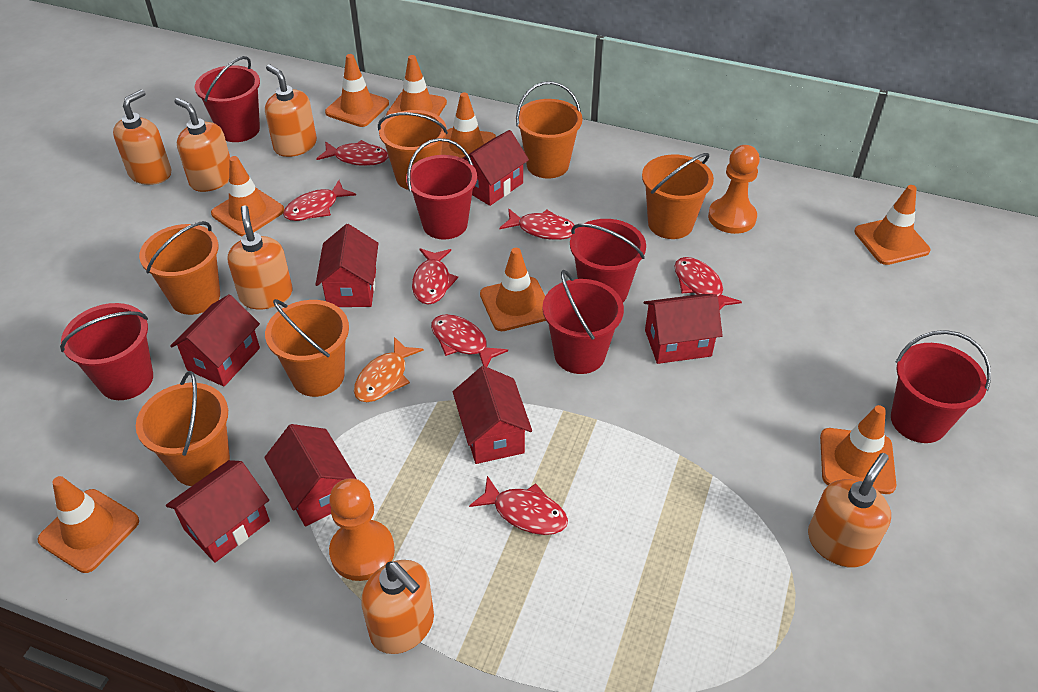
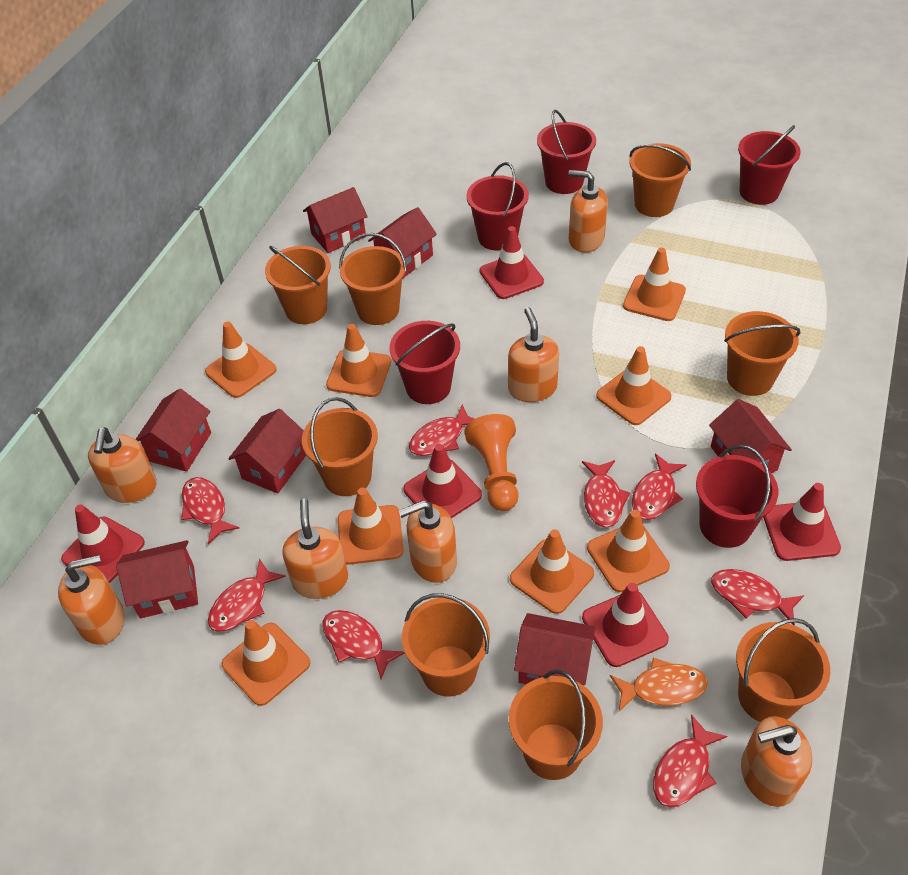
orange bucket: [136,371,230,486] [139,221,220,315] [265,299,349,397] [378,110,448,190] [516,81,582,179] [642,153,714,239] = 6 -> [265,246,331,324] [302,397,378,496] [339,233,407,325] [402,593,490,697] [509,670,603,780] [630,143,691,217] [724,311,800,396] [736,618,830,722] = 8
orange pawn: [329,478,395,581] [708,145,760,234] = 2 -> [465,414,519,511] = 1
orange soap dispenser: [113,89,171,185] [174,98,230,192] [228,205,293,309] [265,64,317,157] [361,560,434,654] [808,453,891,568] = 6 -> [58,555,125,645] [88,427,157,503] [282,499,348,599] [399,500,457,583] [508,307,559,402] [569,170,608,253] [741,716,812,807] = 7
red bucket: [60,303,153,400] [195,56,260,142] [406,138,477,239] [543,270,624,374] [570,219,646,302] [891,330,991,443] = 6 -> [390,321,460,404] [466,162,529,251] [537,110,596,194] [696,445,778,548] [738,125,800,205] = 5
red fish: [283,180,356,221] [316,140,389,166] [412,248,458,305] [431,314,508,367] [469,476,568,535] [499,208,577,240] [675,257,742,310] = 7 -> [181,477,240,544] [208,558,286,632] [322,610,404,679] [409,404,474,456] [582,460,630,528] [632,454,687,520] [653,714,727,807] [711,569,804,626] = 8
red traffic cone: none = 0 -> [61,504,145,583] [403,444,482,518] [480,226,544,299] [582,583,669,667] [763,483,841,561] = 5

